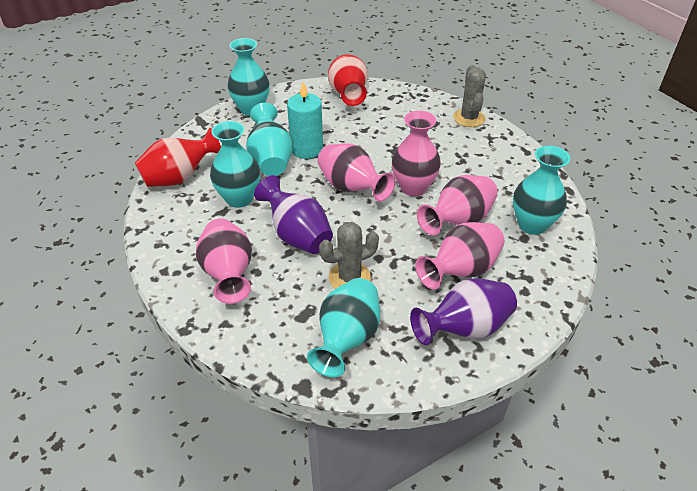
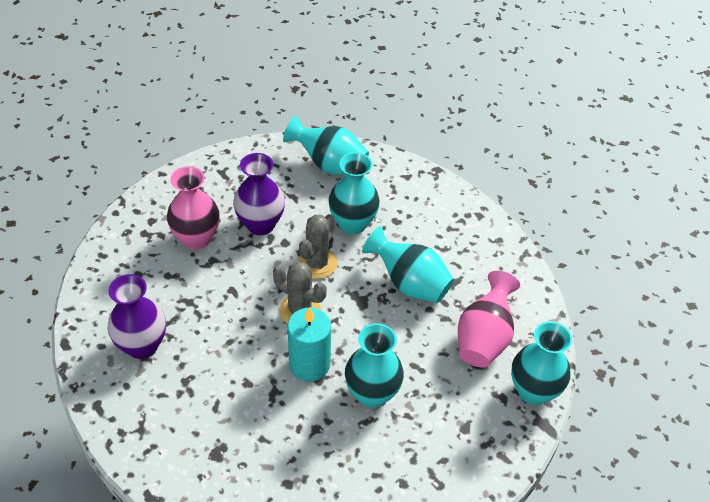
pink vase: [196,218,252,304] [317,144,396,202] [392,111,441,196] [415,222,505,289] [417,175,498,235] = 5 -> [167,166,220,249] [458,271,520,367] = 2
red vase: [135,128,221,187] [328,54,368,106] = 2 -> none = 0

